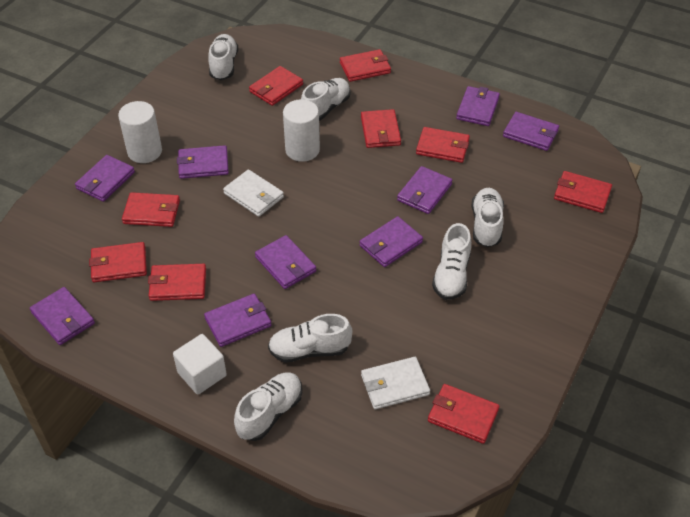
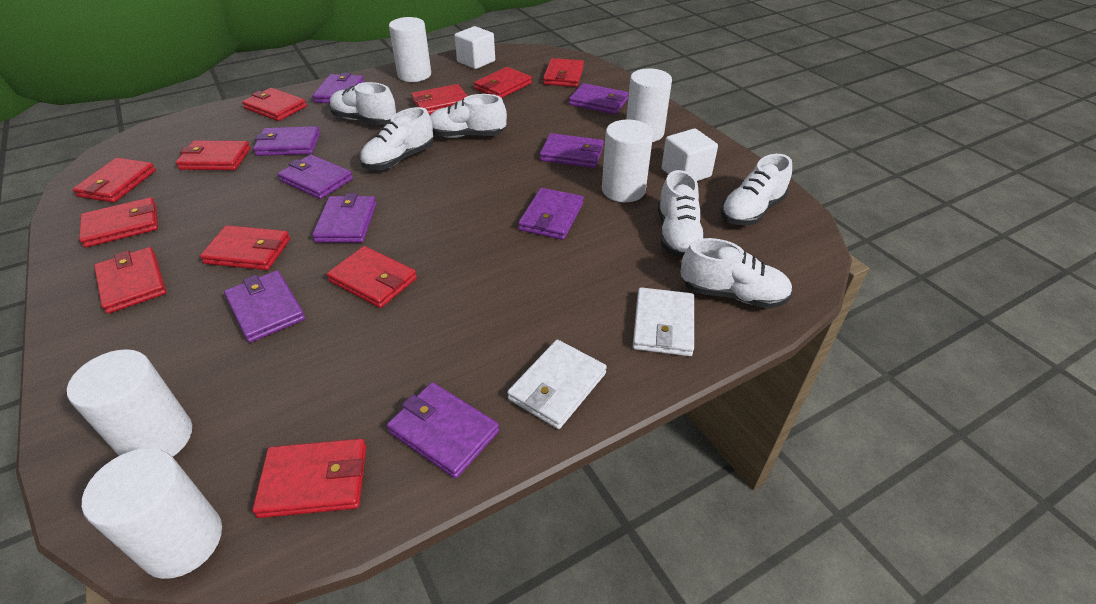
red wallet: [89,242,147,282] [122,192,180,227] [148,264,206,301] [249,66,303,106] [340,49,391,82] [361,109,401,148] [416,127,470,163] [428,384,500,444] [554,171,612,213] = 9 -> [73,158,156,203] [79,197,158,247] [94,247,166,314] [176,141,251,170] [200,225,290,270] [242,88,307,121] [252,439,366,518] [327,246,417,308] [411,84,467,114] [474,67,532,98] [543,58,584,87] = 11
white cube: [173,334,227,395] = 1 -> [454,26,495,69] [662,128,718,181] = 2
white cylinder: [118,101,162,163] [283,99,320,162] = 2 -> [67,349,192,457] [82,448,222,579] [389,17,431,82] [602,120,653,202] [626,68,672,142] = 5

